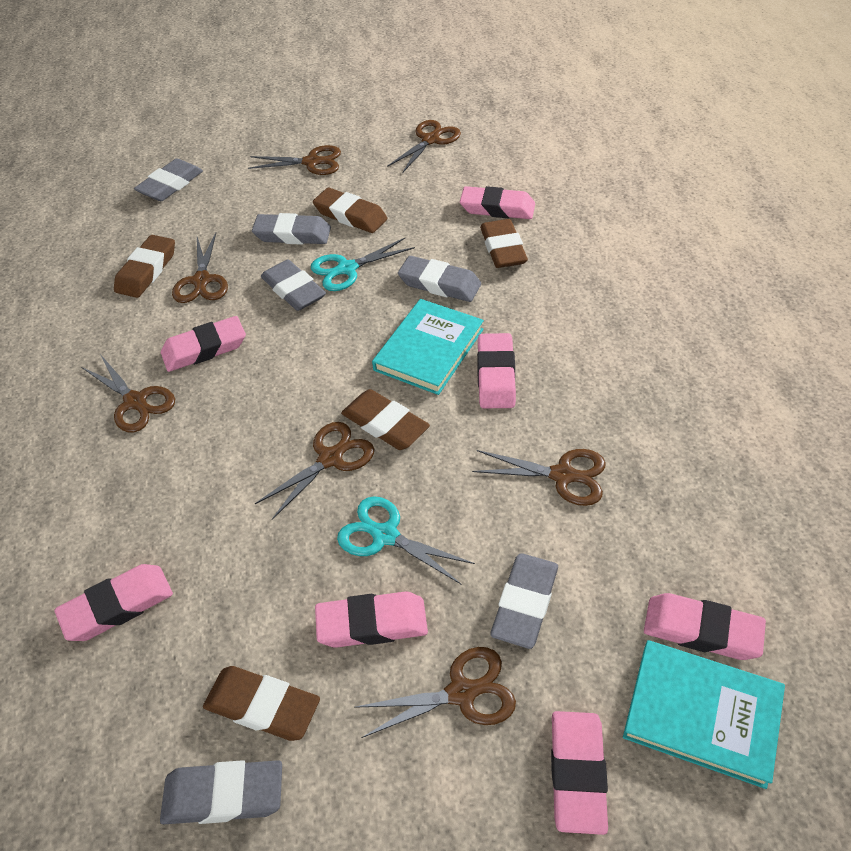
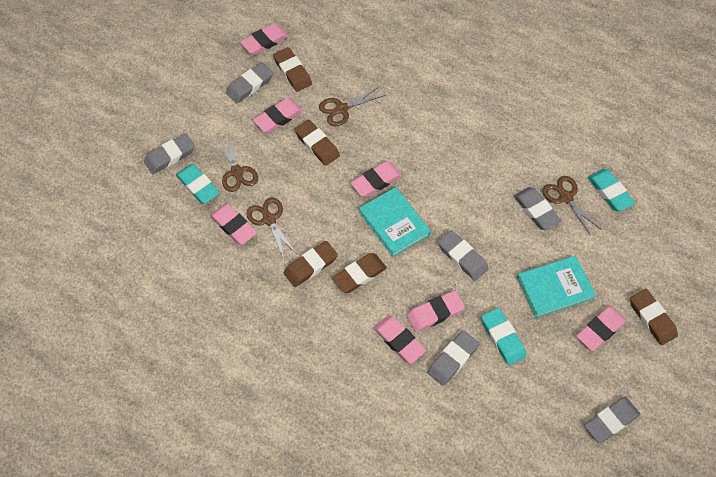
brown scissors: [82,354,175,433] [172,233,228,303] [248,145,341,175] [255,422,374,520] [354,647,516,738] [387,120,461,173] [472,449,606,506] = 7 -> [218,133,258,192] [246,198,297,261] [319,87,385,127] [542,176,602,236] = 4
turquoise eraser: none = 0 -> [176,164,220,204] [481,308,526,366] [588,169,635,211] = 3
turquoise scissors: [311,238,415,291] [337,496,475,584] = 2 -> none = 0

